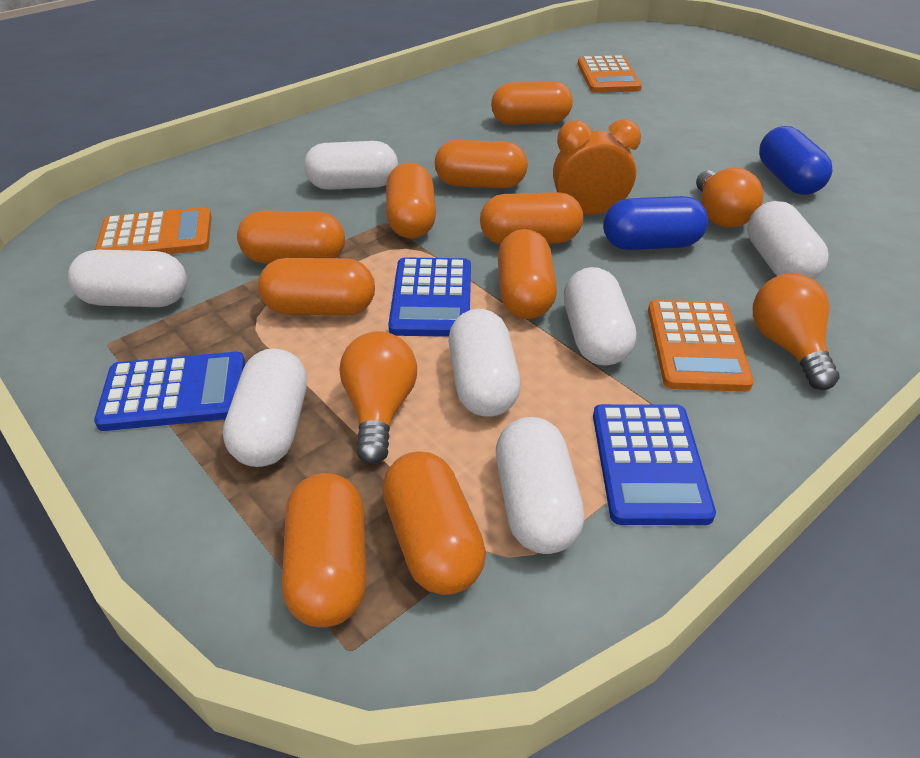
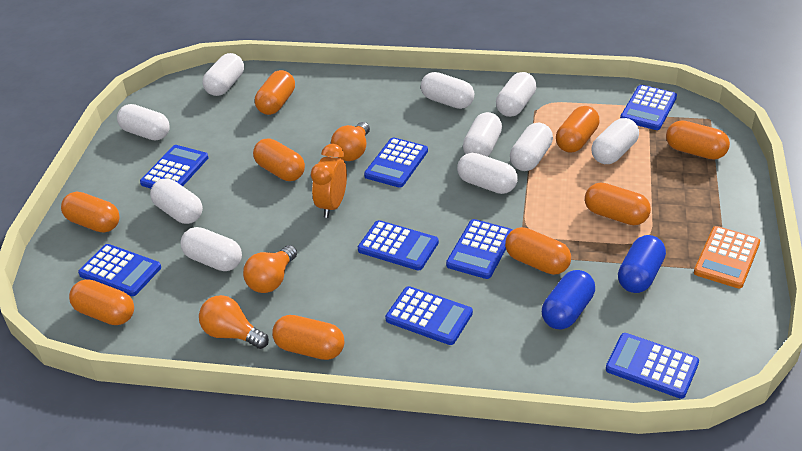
blue calculator: [94,352,245,431] [388,257,471,337] [593,404,716,525] = 3 -> [78,244,161,296] [140,145,208,189] [358,220,439,271] [364,137,428,188] [385,286,473,345] [446,219,512,279] [606,333,699,399] [620,85,677,130] = 8
orange calculator: [95,207,212,254] [578,55,642,93] [648,300,754,392] = 3 -> [694,226,760,288] = 1
white capsule: [68,250,187,307] [223,348,307,467] [304,141,398,190] [449,309,521,417] [496,417,584,554] [564,267,636,366] [747,201,829,280] = 7 -> [117,104,170,141] [150,178,203,224] [180,227,242,271] [202,53,244,96] [421,72,474,109] [457,152,518,194] [463,112,502,157] [496,72,536,117] [510,123,553,171] [591,118,639,164] = 10

